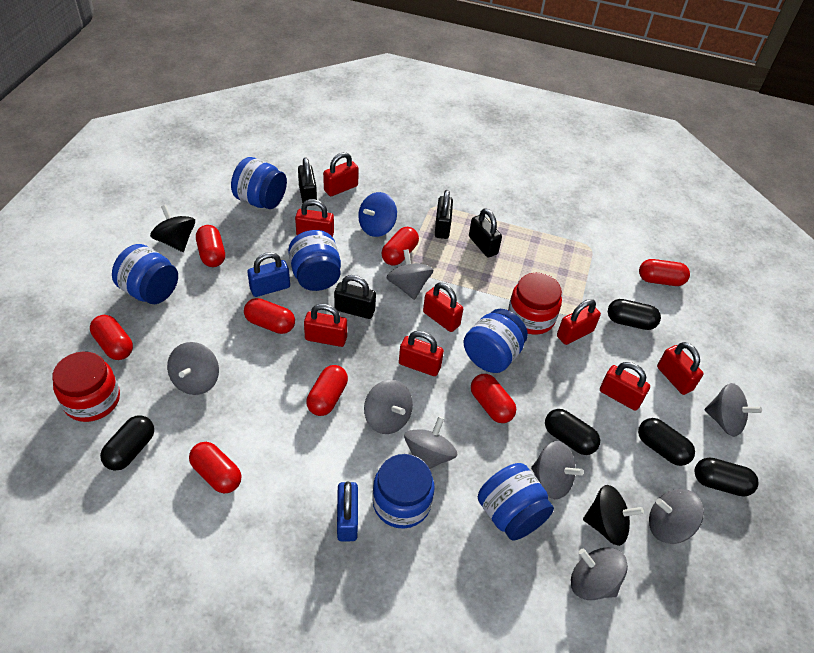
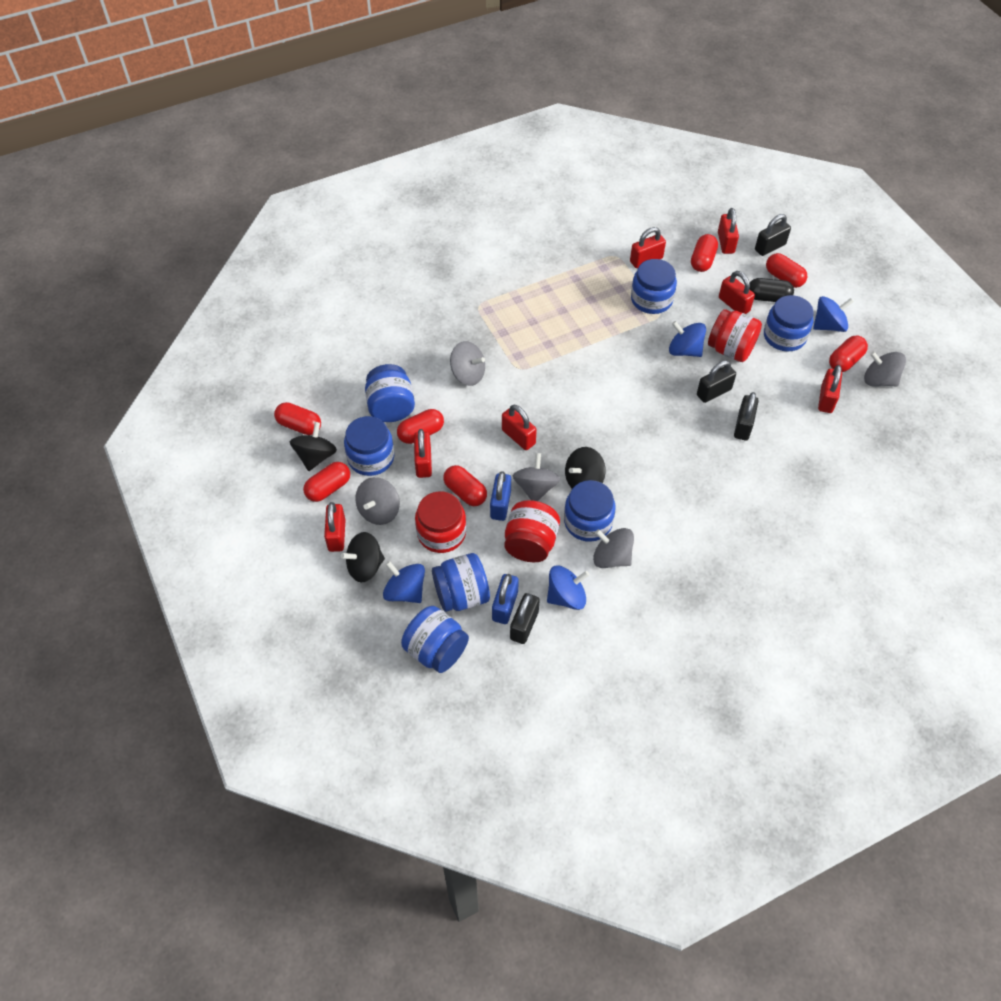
black capsule: [100,415,154,471] [545,409,600,455] [608,299,661,330] [638,418,695,466] [695,457,759,496] = 5 -> [750,278,794,302] = 1
black spinning top: [150,205,195,252] [583,485,644,546] = 2 -> [290,422,337,471] [341,532,385,583] [565,447,606,489] = 3
blue jar: [112,244,178,304] [231,157,287,209] [288,230,341,291] [372,454,434,529] [463,309,528,373] [478,463,554,541] = 6 -> [344,416,394,476] [365,364,415,422] [401,606,469,673] [432,553,490,612] [564,480,616,542] [631,259,677,314] [764,295,814,351] = 7
blue spinning top: [358,192,397,237] = 1 -> [383,561,425,603] [547,565,589,610] [669,321,706,357] [813,296,854,332] = 4
grey spinning top: [167,342,219,395] [364,380,413,434] [386,249,434,300] [404,417,457,469] [531,441,584,499] [571,548,628,600] [649,489,704,544] [704,383,762,437] = 8 -> [355,477,400,525] [450,341,485,386] [512,453,561,501] [593,528,634,568] [864,351,906,386] = 5
red capsule: [90,315,133,360] [189,442,241,494] [196,225,225,267] [244,298,295,334] [306,365,348,416] [381,227,419,266] [471,374,516,423] [639,259,690,286] = 8 -> [274,402,321,435] [303,462,350,502] [397,409,444,444] [443,465,487,506] [691,234,718,272] [766,253,808,288] [829,335,868,372] = 7
red jar: [52,352,120,422] [508,273,562,334] = 2 -> [415,491,466,553] [504,500,560,562] [708,309,762,362] = 3
red padlock: [295,199,334,237] [304,304,347,347] [323,152,359,196] [399,331,444,376] [423,282,463,332] [557,299,601,345] [600,362,650,411] [657,342,704,395] = 8 -> [324,502,346,552] [414,429,432,478] [502,405,537,450] [630,227,666,268] [718,208,739,254] [719,271,755,314] [818,365,842,413] = 7

